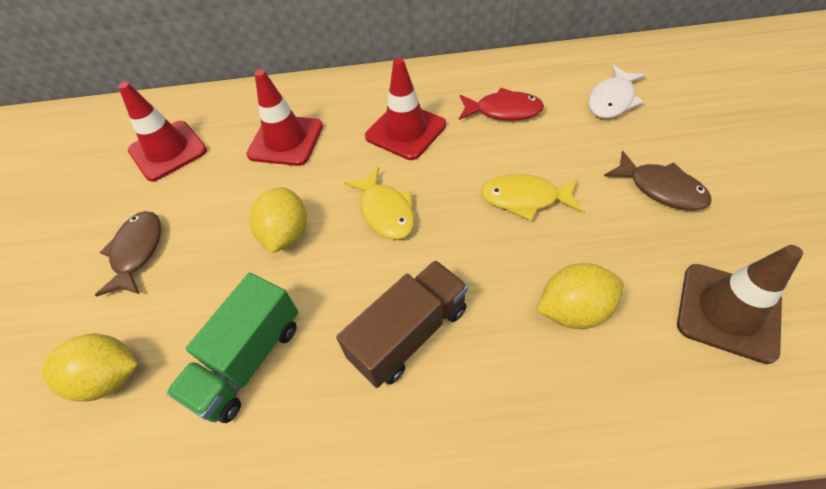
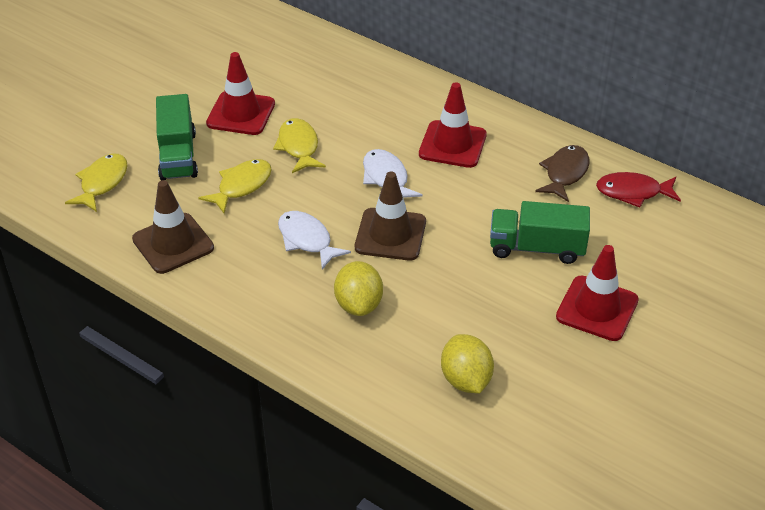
brown fish: [95,211,161,297] [604,151,712,211] = 2 -> [535,145,589,202] = 1
brown traffic cone: [677,245,803,364] = 1 -> [132,180,214,274] [355,171,426,261] = 2
brown truck: [336,260,468,388] = 1 -> none = 0
green truck: [166,273,298,423] = 1 -> [156,94,198,180] [490,201,590,264] = 2
white fish: [588,65,646,119] = 1 -> [278,211,351,270] [363,149,423,198] = 2
yellow fish: [344,167,415,240] [481,174,582,221] = 2 -> [65,154,128,212] [199,159,272,214] [273,118,326,173] = 3
yellow lemon: [42,334,138,401] [250,187,307,253] [537,263,624,329] = 3 -> [334,261,383,316] [441,334,494,393] = 2

